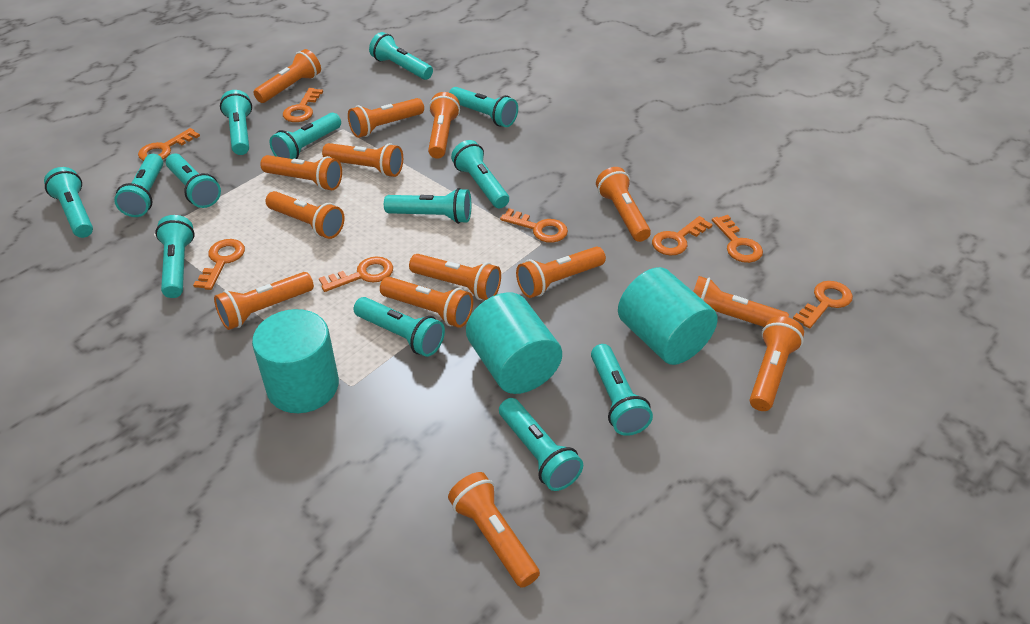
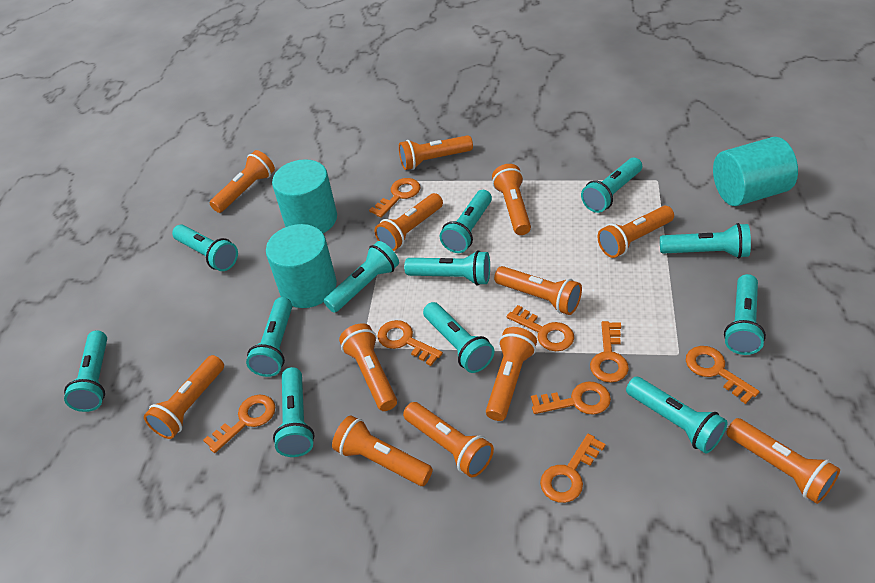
orange flashlight: [214,272,314,330] [253,49,321,103] [260,155,342,190] [266,191,345,239] [322,143,403,177] [348,98,424,138] [380,277,473,328] [409,254,501,300] [428,92,460,159] [448,472,540,588] [516,247,606,298] [596,167,651,242] [693,276,789,327] [750,316,804,411] = 14 -> [144,355,224,439] [210,150,275,213] [332,416,433,486] [339,323,397,411] [375,193,443,251] [399,135,473,170] [403,402,494,477] [486,327,537,421] [492,164,531,235] [494,266,582,315] [597,206,674,258] [726,418,840,504] = 12
turquoise flashlight: [44,167,93,238] [114,154,163,217] [155,215,195,298] [166,153,221,208] [220,90,252,155] [270,113,341,159] [354,297,445,357] [369,32,433,80] [384,188,471,224] [449,87,518,127] [451,140,509,208] [499,398,583,491] [591,344,653,436] = 13 -> [64,330,107,412] [172,224,238,271] [246,297,292,377] [273,367,315,457] [324,241,399,313] [404,250,490,285] [423,302,494,373] [440,190,492,253] [581,158,642,213] [626,377,727,454] [660,223,751,258] [724,274,766,355] = 12

